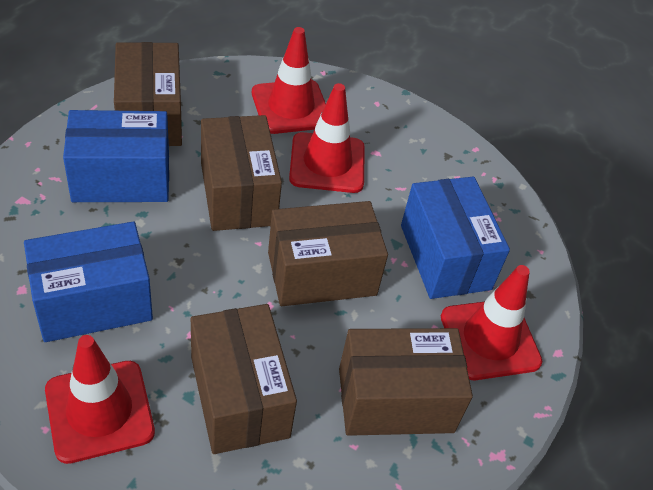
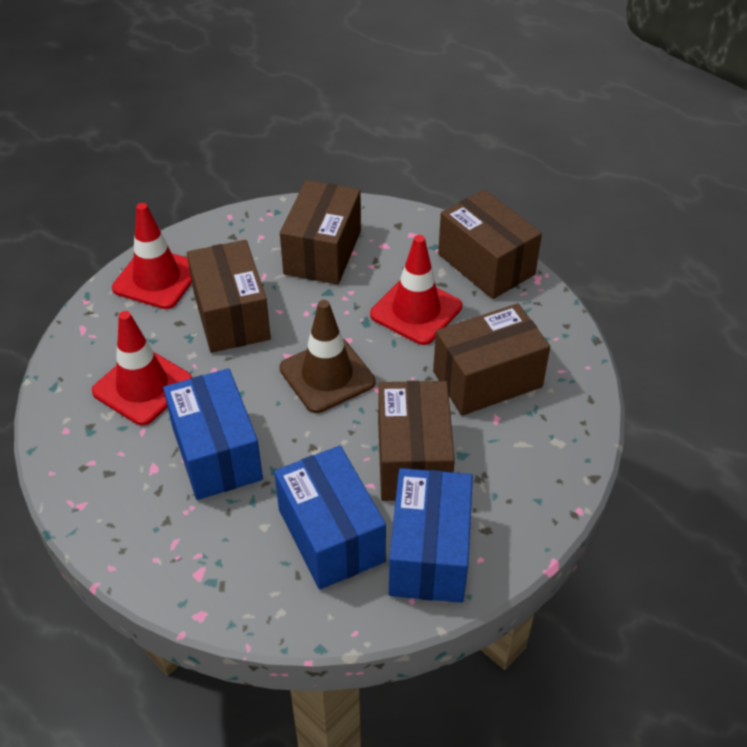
brown traffic cone: none = 0 -> [279,300,375,413] = 1
red traffic cone: [45,335,155,464] [252,27,326,134] [289,83,365,193] [441,265,542,380] = 4 -> [92,311,192,425] [112,203,192,309] [370,235,462,345] = 3

